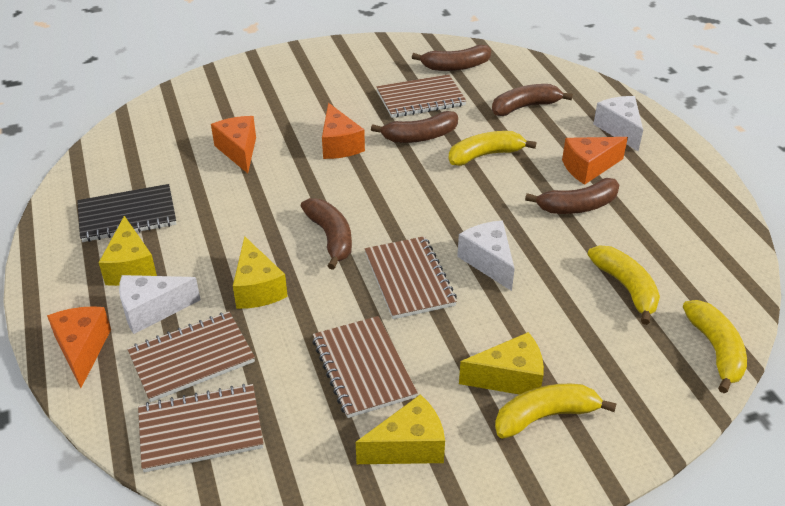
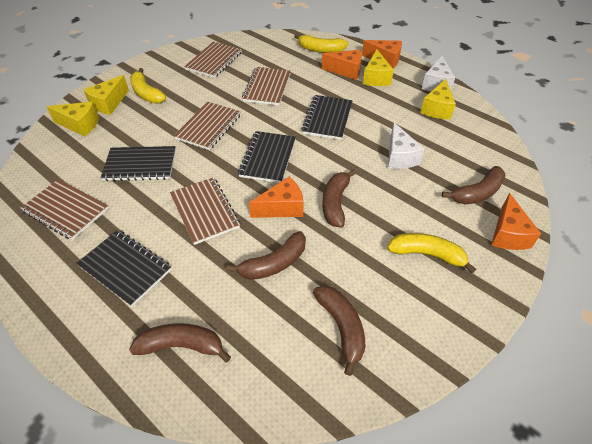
black notebook: [77,184,176,242] = 1 -> [76,230,172,307] [101,146,176,181] [238,131,296,183] [301,95,352,140] = 4
white cheese: [119,275,201,334] [457,221,515,291] [593,96,643,151] = 3 -> [388,123,424,169] [422,56,455,91] = 2
yellow banana: [449,131,537,166] [495,384,617,439] [588,246,660,325] [683,300,747,393] = 4 -> [130,68,166,104] [294,34,348,53] [387,233,476,273] = 3

